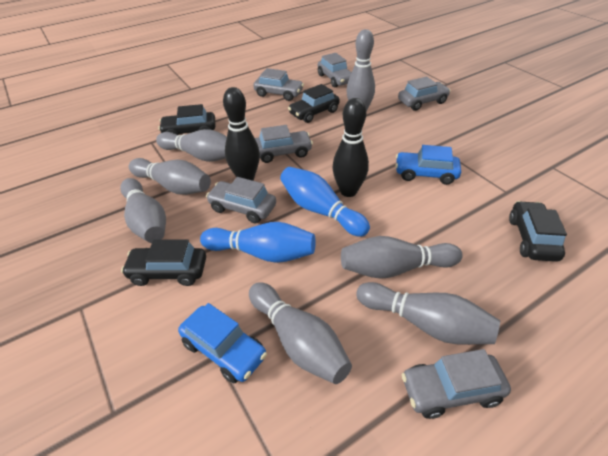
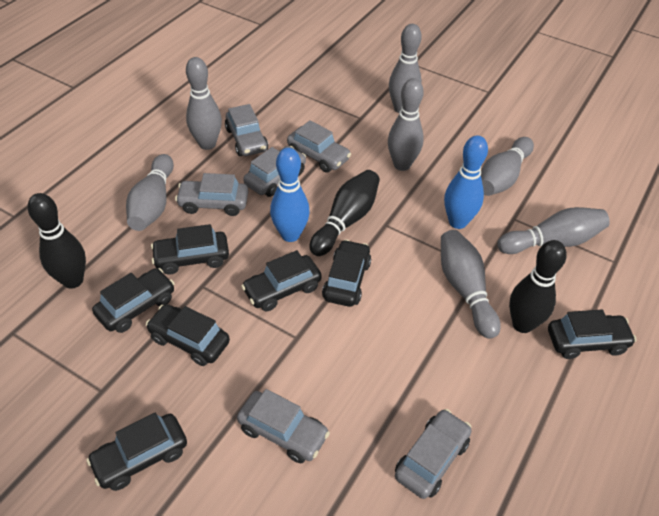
black bowling pin: [223,87,260,181] [332,98,369,197] = 2 -> [28,193,86,289] [309,170,380,256] [509,240,567,333] = 3
black car: [121,239,206,286] [158,104,215,135] [288,84,340,123] [509,201,567,262] = 4 -> [86,413,187,491] [92,268,175,333] [146,304,230,366] [151,224,229,275] [241,250,322,311] [322,239,371,307] [548,309,636,359] = 7
blue car: [178,303,267,383] [395,145,461,185] = 2 -> none = 0

